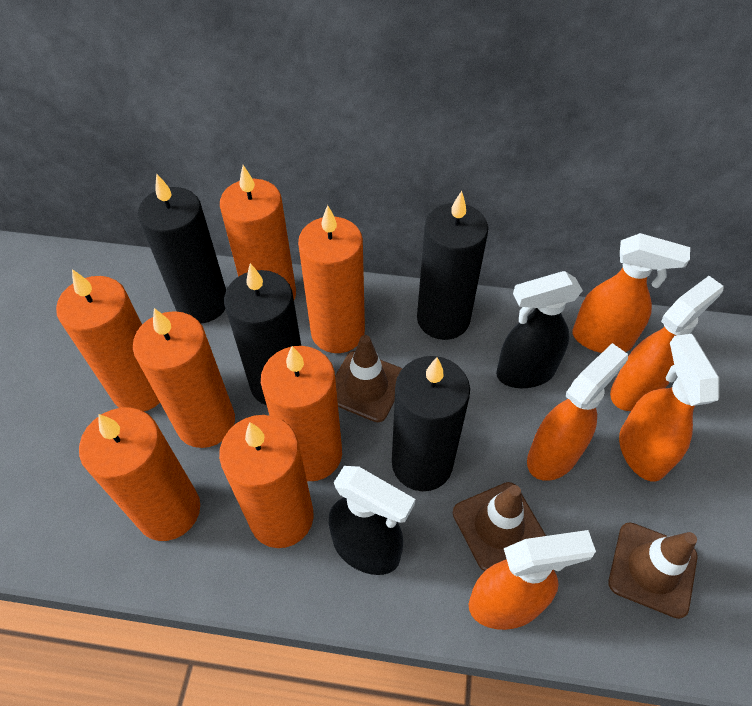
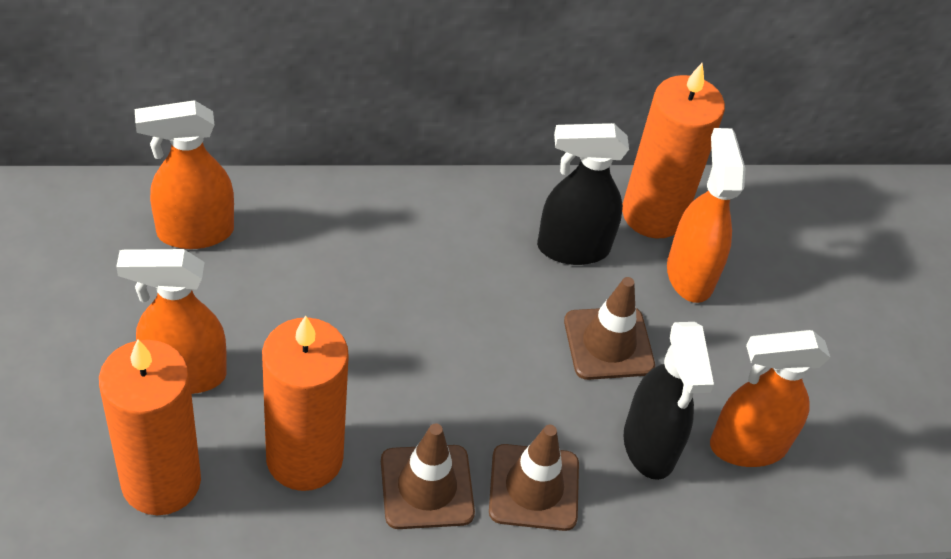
black candle: [138,174,226,323] [224,263,301,405] [392,356,470,491] [417,191,488,340] = 4 -> none = 0
orange candle: [56,269,160,411] [79,408,200,541] [133,308,235,448] [219,415,314,548] [220,165,296,300] [261,346,342,481] [298,205,365,353] = 7 -> [99,339,201,515] [262,316,349,491] [622,63,725,239] = 3
orange spray bottle: [469,530,596,630] [527,343,628,481] [572,233,690,353] [610,276,724,411] [619,334,719,482] = 5 -> [116,249,227,394] [135,100,234,249] [667,128,746,303] [710,330,830,467] = 4

